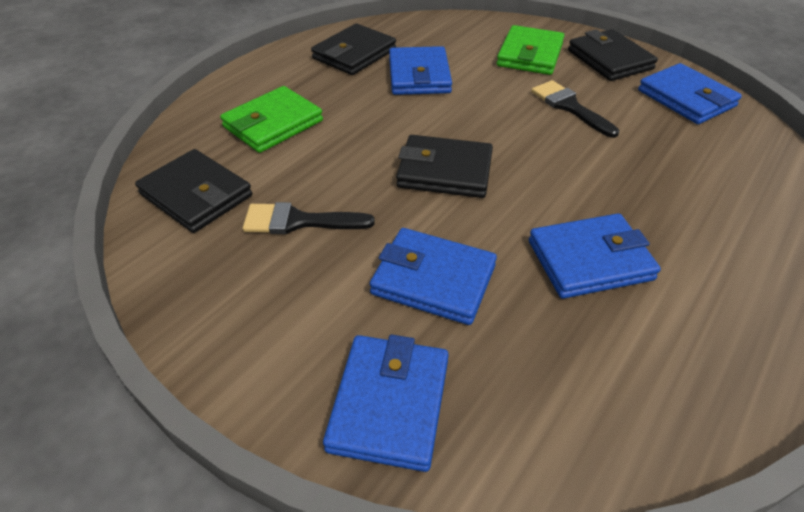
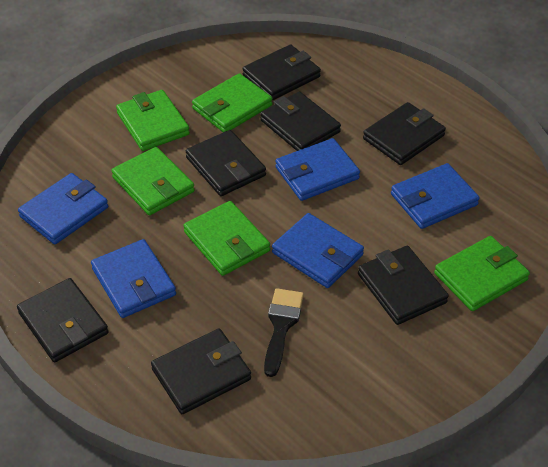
black brush: [243,202,375,234] [531,80,619,138] = 2 -> [264,288,304,377] = 1
black wallet: [135,149,252,233] [311,24,396,75] [396,135,493,198] [568,29,658,81] = 4 -> [17,278,109,362] [151,329,251,414] [186,130,266,196] [242,45,321,100] [260,91,341,151] [358,246,448,325] [363,102,446,165] = 7
green wallet: [220,86,323,153] [496,25,564,75] = 2 -> [111,147,195,215] [116,90,190,151] [183,201,270,276] [192,73,272,132] [434,236,530,311] = 5

